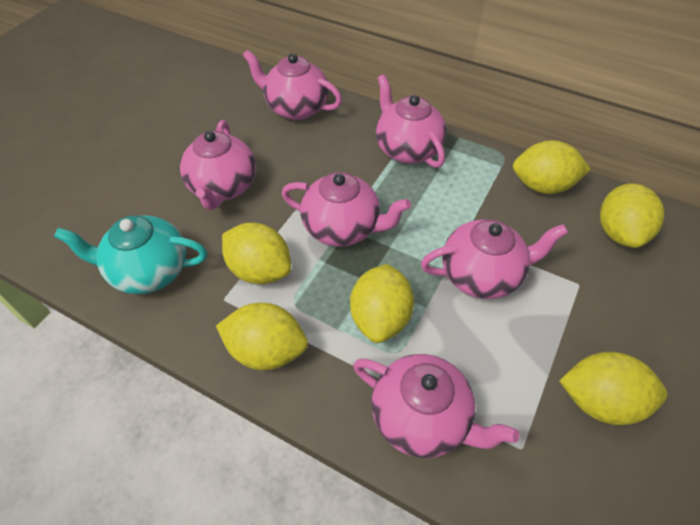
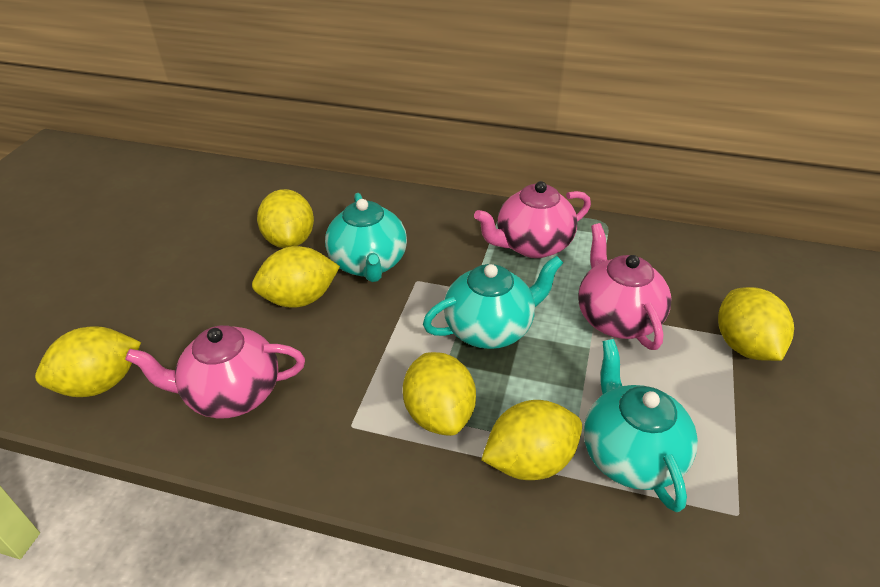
pink teapot: [180,120,256,210] [243,50,342,120] [282,172,411,247] [353,354,519,458] [376,74,447,168] [421,219,568,299] = 6 -> [125,325,305,419] [474,181,591,258] [578,223,671,350] = 3
turquoise teapot: [54,215,207,294] = 1 -> [325,193,407,282] [423,255,563,349] [584,339,698,512] = 3

